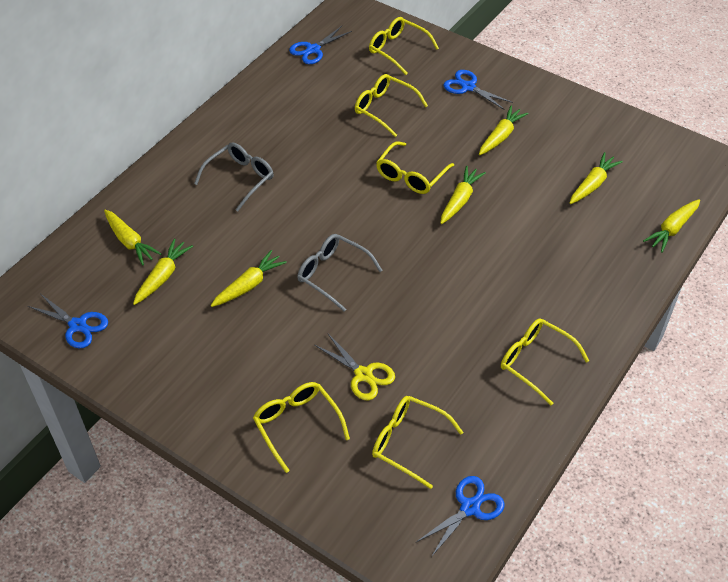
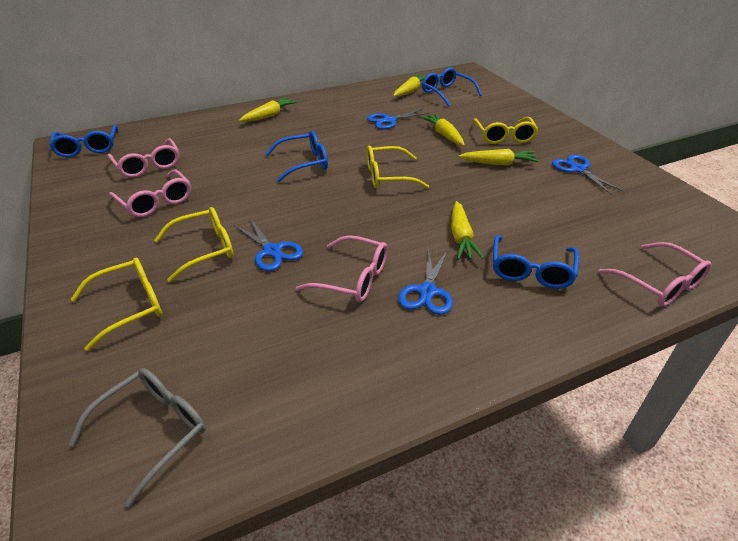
blue glasses: none = 0 -> [49,125,118,157] [265,131,328,182] [422,68,482,107] [493,235,579,289] = 4
grey glasses: [194,142,274,211] [297,234,383,312] = 2 -> [68,368,206,507] = 1
pink glasses: none = 0 -> [107,138,179,178] [109,169,191,217] [296,235,388,302] [598,242,712,307] = 4
yellow carrot: [104,210,161,266] [133,238,193,305] [211,250,287,307] [440,166,486,224] [479,106,529,155] [570,152,623,204] [643,199,700,252] = 7 -> [239,97,298,122] [393,74,425,97] [420,114,465,146] [451,201,484,260] [458,149,539,165] = 5
yellow glasses: [253,382,350,473] [355,74,428,137] [369,17,439,75] [372,396,464,489] [376,141,454,194] [501,318,589,405] = 6 -> [71,258,162,351] [154,207,234,282] [367,146,429,189] [472,117,538,144] = 4
yellow scissors: [315,334,395,400] = 1 -> none = 0

